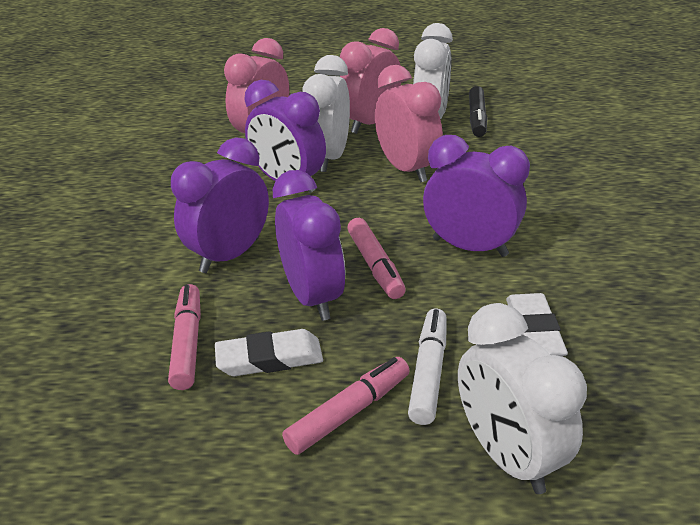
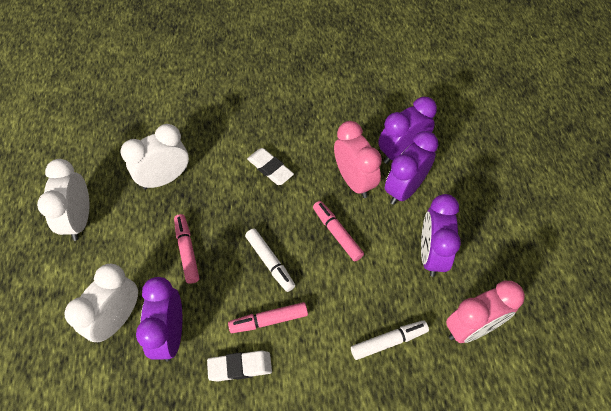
black marker: [469,86,488,137] = 1 -> none = 0
pink clock: [224,38,289,139] [340,28,401,134] [375,65,443,183] = 3 -> [334,121,382,198] [446,281,525,343] = 2
white marker: [408,309,447,425] = 1 -> [245,228,295,292] [351,320,429,360] = 2

